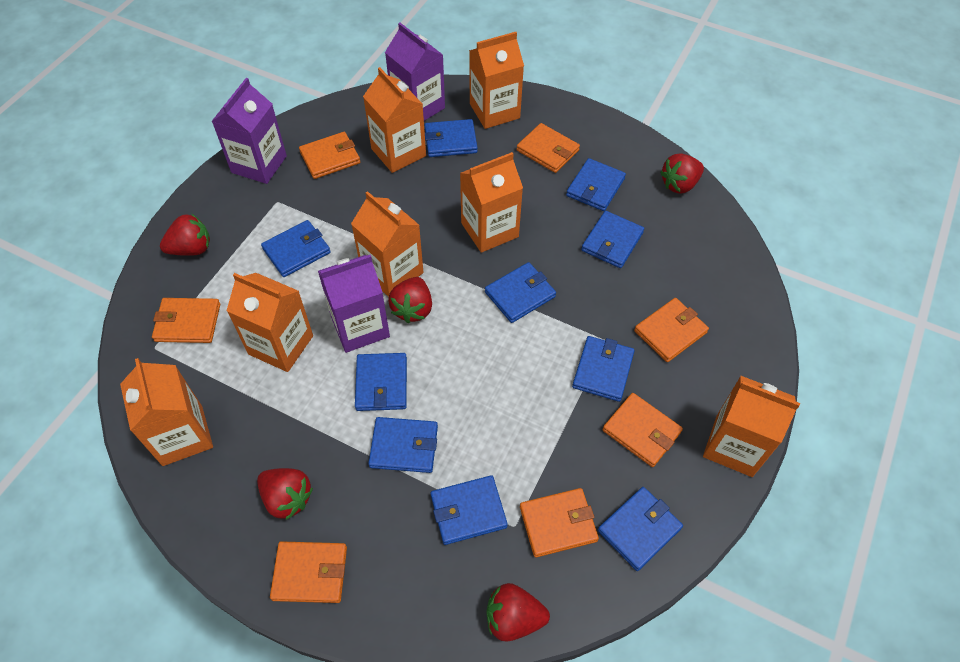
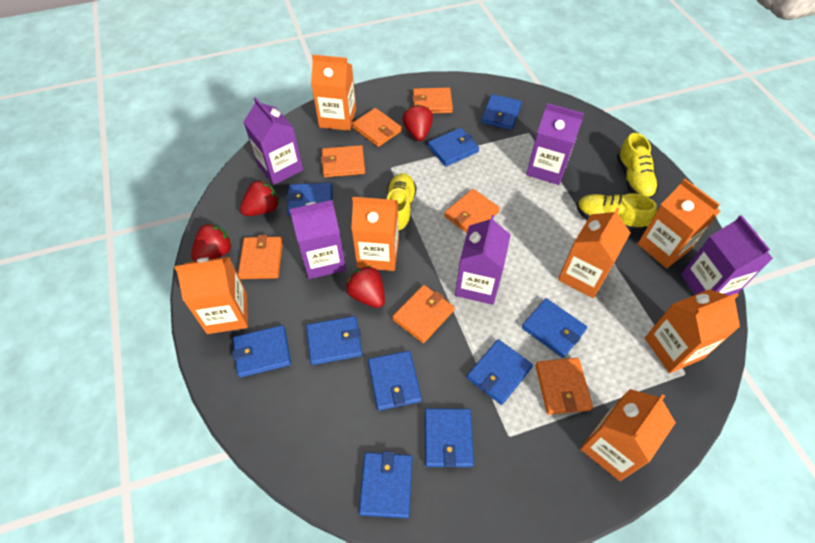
purple carton: [212,78,287,184] [318,255,390,353] [385,23,445,121] = 3 -> [244,97,303,185] [290,200,346,279] [455,215,511,305] [526,103,584,185] [681,215,773,296] = 5
red strawberry: [160,214,210,256] [257,468,313,520] [388,277,432,323] [486,583,550,641] [660,153,704,194] = 5 -> [191,223,233,262] [240,180,279,216] [346,266,385,308] [402,104,433,141] = 4
yellow shoe: none = 0 -> [387,173,416,232] [577,193,657,232] [617,133,658,198] = 3

